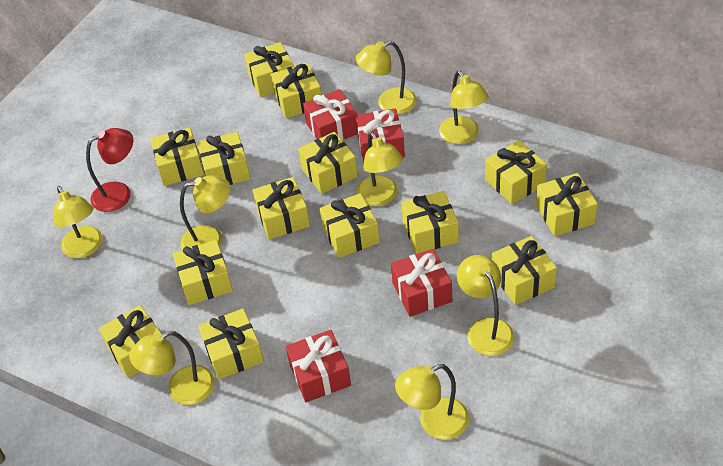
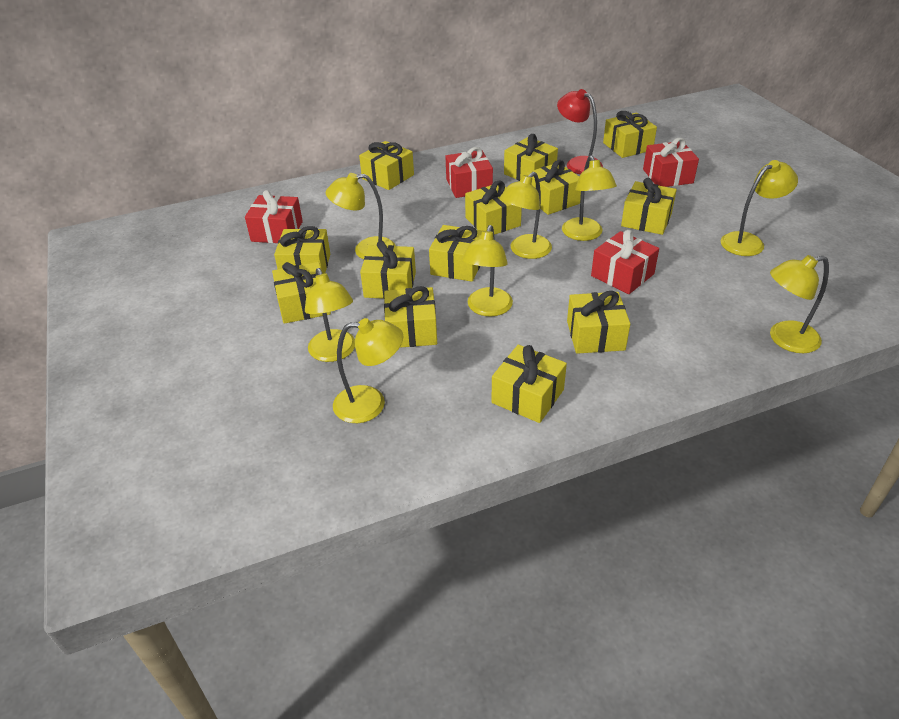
yellow gift: [99,305,161,378] [150,128,204,186] [173,240,233,305] [197,132,251,185] [198,308,264,380] [244,42,294,97] [253,177,310,240] [271,63,321,119] [298,132,358,194] [320,193,380,258] [401,191,459,254] [485,140,547,204] [492,236,557,305] [536,173,598,237] = 14 -> [272,262,331,324] [274,226,330,274] [359,141,414,190] [360,241,416,299] [384,286,437,348] [429,225,482,282] [465,180,522,235] [491,344,567,423] [504,134,558,181] [526,160,581,215] [567,291,630,354] [603,111,657,158] [621,178,677,235] = 13

